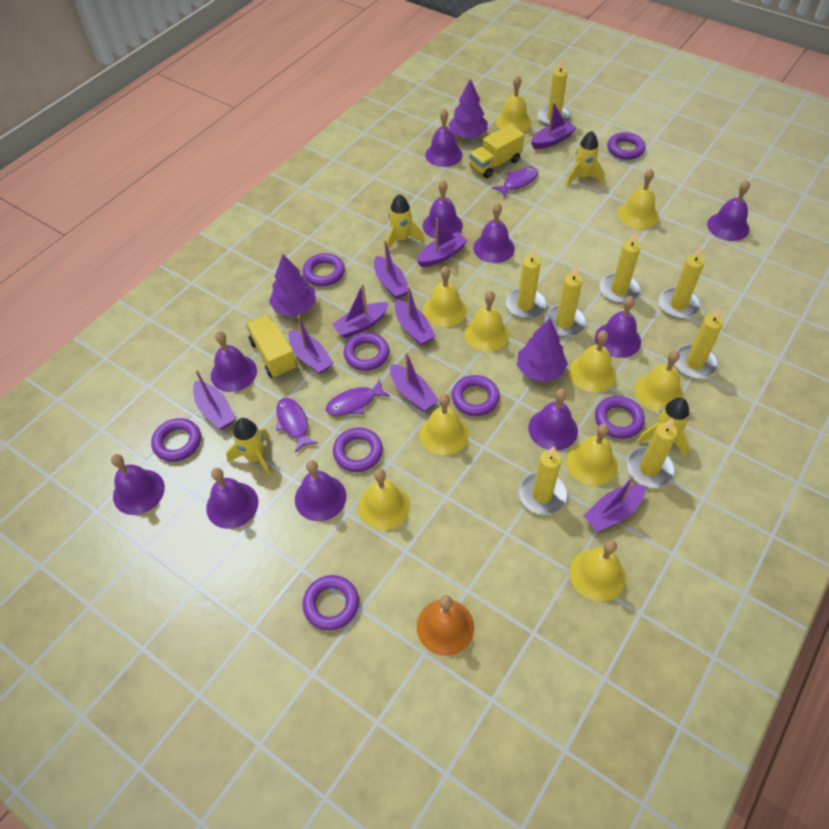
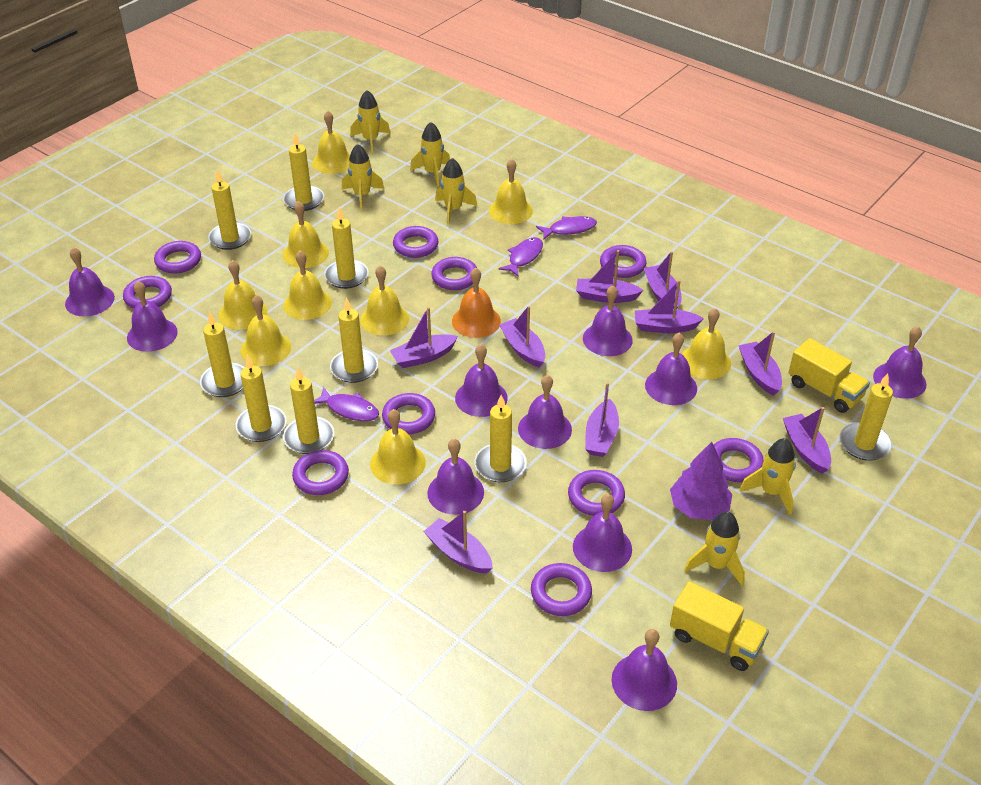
purple ring: [151,418,201,462] [303,253,345,286] [303,575,359,630] [333,428,383,472] [344,333,389,371] [452,375,500,416] [595,396,645,439] [607,132,645,160] = 8 -> [123,276,172,309] [154,241,201,274] [292,450,349,495] [382,393,435,434] [393,226,438,258] [431,257,477,290] [531,563,592,616] [568,470,625,516] [600,245,647,278] [714,438,764,482] = 10
purple tree: [269,254,316,317] [449,79,488,138] [517,318,568,382] = 3 -> [670,442,732,520] = 1
yellow bell: [358,469,410,530] [420,394,469,455] [423,266,467,327] [464,290,509,352] [495,76,532,132] [566,424,618,486] [569,331,616,392] [570,540,626,602] [618,169,659,229] [635,350,684,412] = 10 -> [218,260,268,330] [241,295,291,366] [283,201,329,268] [283,251,332,320] [312,111,350,174] [360,266,409,336] [370,409,426,484] [489,159,533,224] [682,308,731,380] = 9
yellow candle: [505,247,547,319] [518,446,568,515] [537,57,571,126] [544,265,586,337] [599,232,641,304] [626,418,677,488] [658,247,705,319] [675,307,724,379] = 8 -> [200,312,244,397] [208,170,251,250] [236,355,286,442] [283,133,324,211] [283,367,334,454] [324,207,369,289] [330,297,378,383] [475,395,527,482] [839,373,893,461] = 9
yellow rocket: [226,418,271,477] [386,194,424,249] [566,131,605,186] [637,397,689,457] = 4 -> [342,144,384,210] [350,90,391,153] [410,122,450,187] [435,158,477,224] [684,511,745,586] [739,438,796,515] = 6

